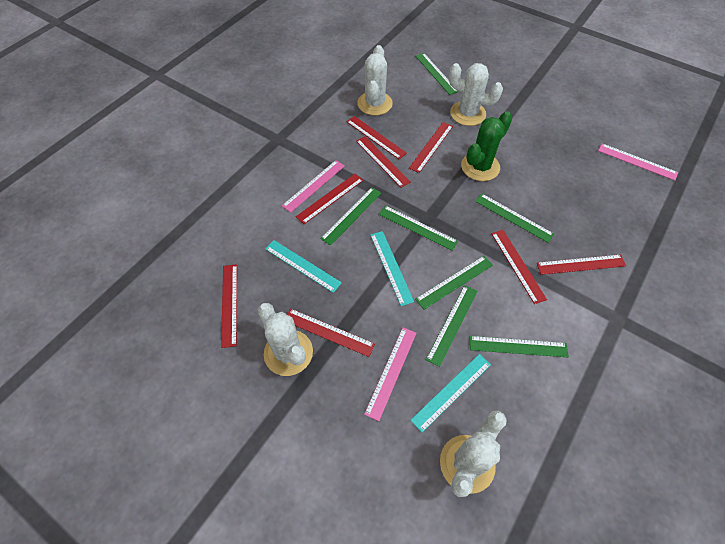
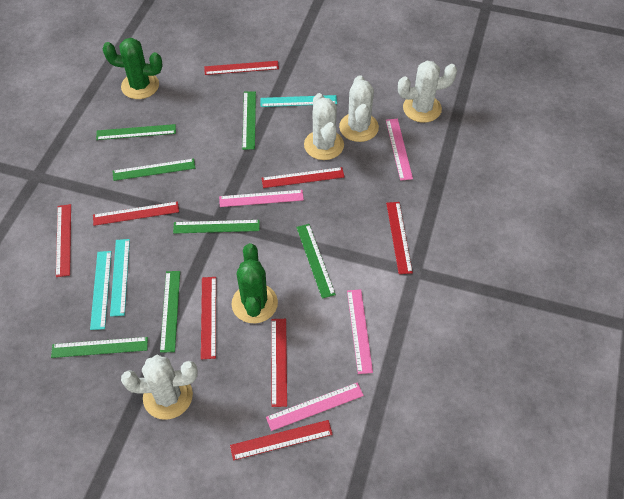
green cactus: [461,111,512,181] = 1 -> [102,38,163,99] [232,243,278,323] = 2
pink ruler: [282,160,345,213] [364,327,416,421] [598,143,678,181] = 3 -> [219,190,304,207] [266,382,364,431] [347,289,373,374] [386,119,413,181] = 4

